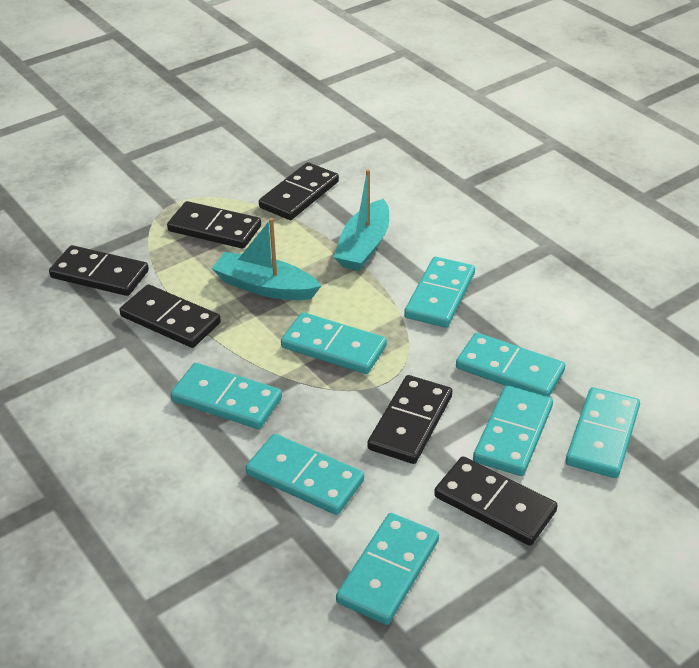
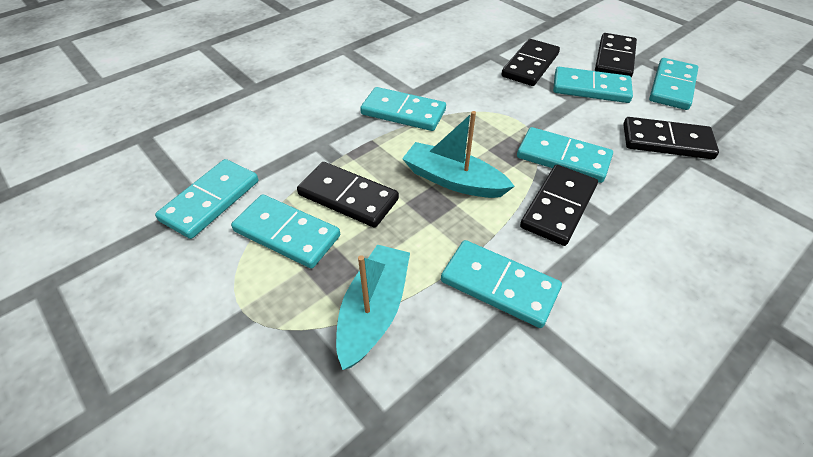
black domino: [49,245,149,296] [119,284,221,348] [167,201,261,249] [259,162,339,220] [367,375,452,464] [434,456,558,546] = 6 -> [297,162,399,228] [501,39,560,86] [520,165,598,246] [595,33,637,77] [623,117,719,159] = 5
turquoise domino: [170,363,282,429] [246,434,364,515] [281,312,387,374] [336,513,439,625] [404,257,475,328] [456,333,565,397] [473,385,553,476] [566,387,640,478] = 8 -> [155,159,258,239] [231,194,340,269] [360,87,446,131] [441,240,562,328] [517,127,613,183] [553,67,633,103] [649,58,698,110] = 7

